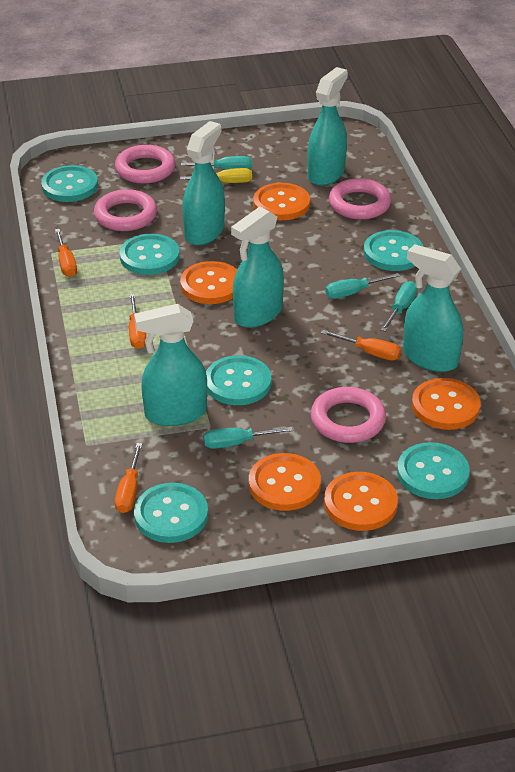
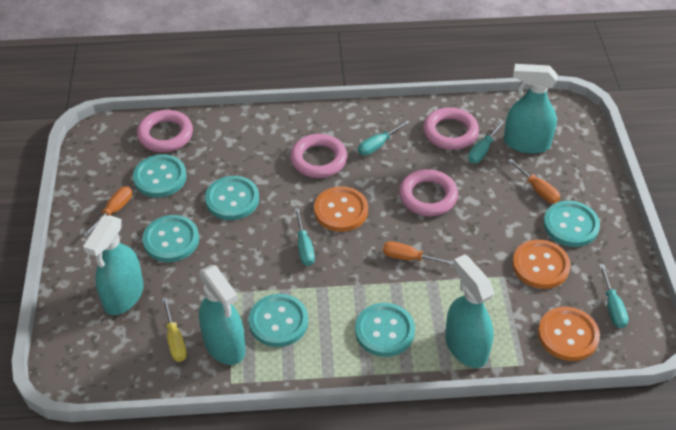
orange button: [180,261,237,304] [249,453,321,511] [253,183,310,220] [324,472,398,531] [412,378,481,430] = 5 -> [314,186,368,232] [512,240,571,289] [538,307,600,361] = 3
orange screwdriver: [55,229,77,277] [115,443,142,513] [129,294,146,349] [321,330,401,360] = 4 -> [83,186,132,237] [383,241,454,265] [508,159,560,203] = 3
turquoise spray bottle: [134,304,207,426] [182,121,225,245] [231,207,284,328] [307,67,348,186] [403,244,463,372] = 5 -> [83,215,144,315] [199,265,246,365] [445,254,494,368] [504,64,558,154] = 4

